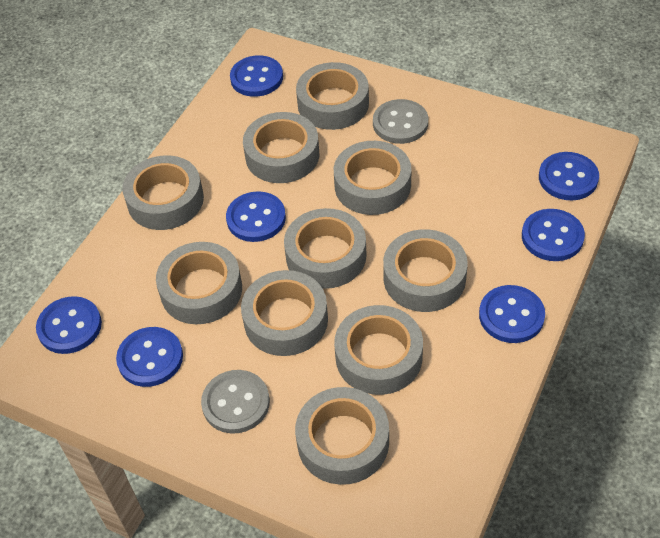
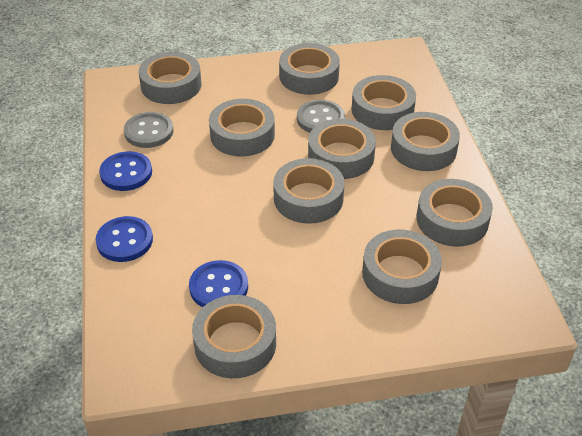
blue button: [36,296,102,354] [116,327,183,387] [226,191,286,242] [230,55,283,97] [479,285,545,343] [522,209,585,261] [539,152,599,200] = 7 -> [96,216,153,262] [99,151,152,191] [189,260,248,307] = 3

